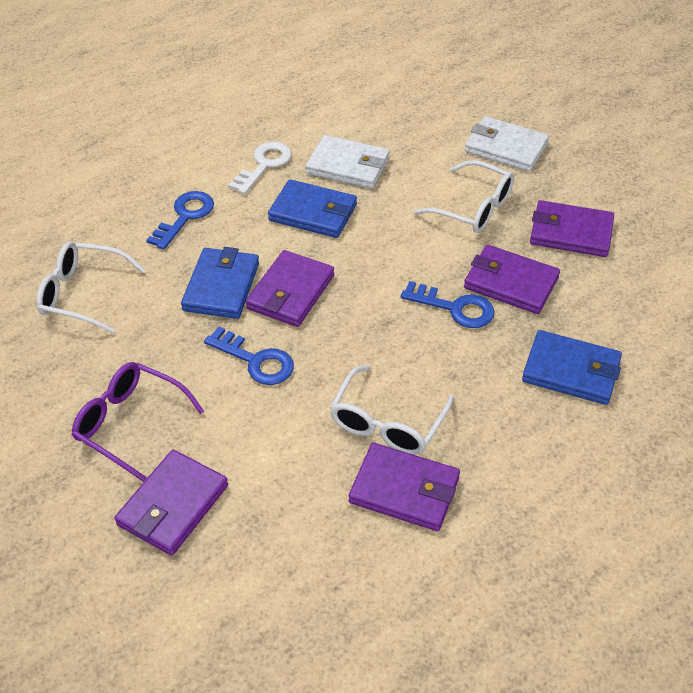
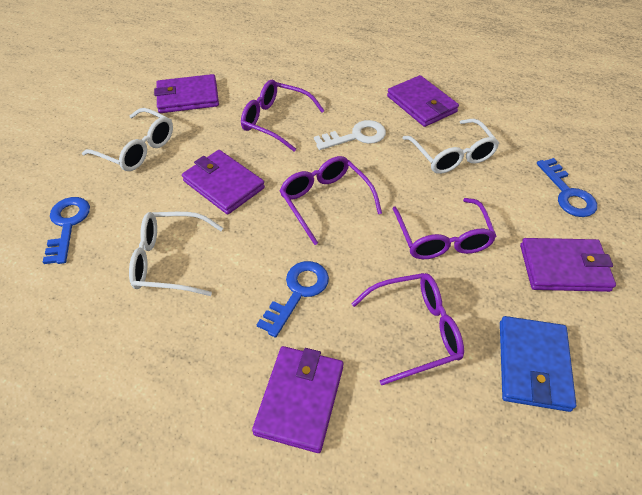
blue wallet: [181,247,259,319] [268,179,357,238] [522,330,622,405] = 3 -> [500,316,576,412] = 1
purple glasses: [72,362,204,482] = 1 -> [241,80,325,152] [279,156,382,245] [351,273,464,385] [392,198,496,259] = 4
white wallet: [306,135,390,189] [465,116,549,172] = 2 -> none = 0

